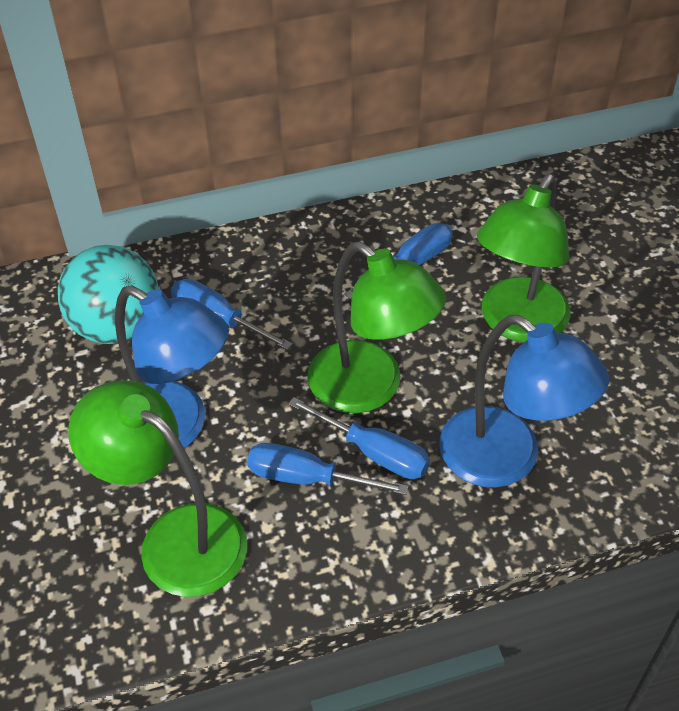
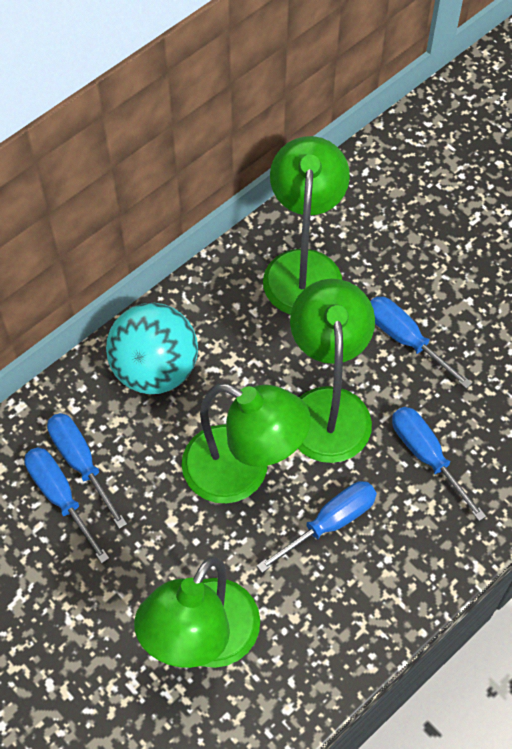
blue lamp: [115,285,229,448] [439,315,609,488] = 2 -> none = 0
blue screwdriver: [171,279,293,350] [247,443,409,495] [288,397,430,479] [344,223,453,299] = 4 -> [24,447,109,563] [47,413,127,529] [257,481,377,573] [370,296,472,389] [392,407,486,521] = 5
green lamp: [68,381,247,597] [307,242,446,413] [477,174,570,343] = 3 -> [134,557,260,668] [182,383,311,503] [263,136,350,315] [290,279,375,463] = 4

